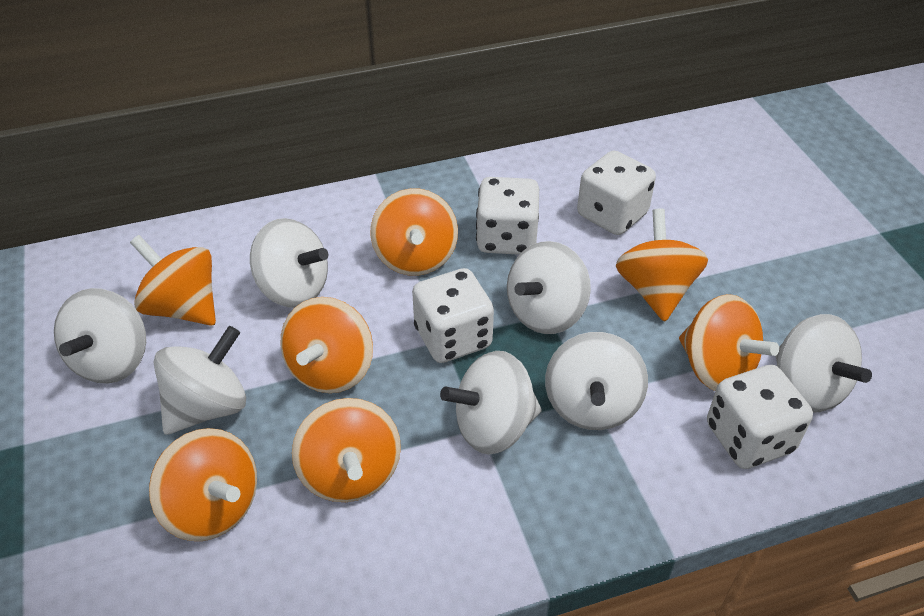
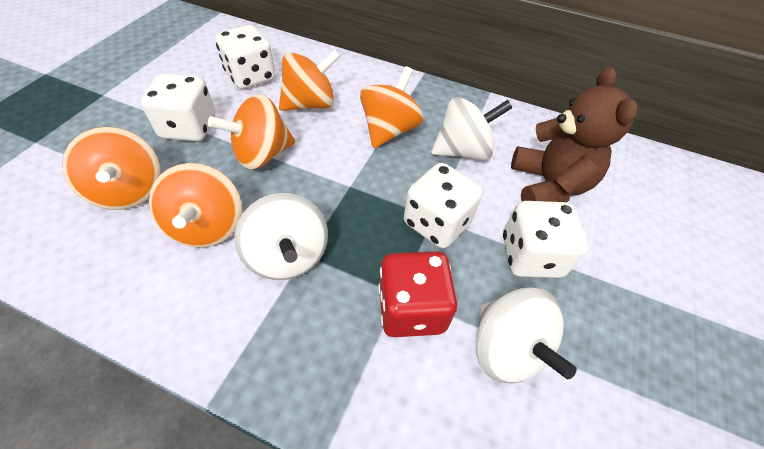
brown teddy bear: none = 0 -> [511,67,638,202] = 1
orange spinning top: [130,235,216,326] [149,428,257,541] [281,297,373,393] [292,398,401,502] [371,188,458,276] [615,208,708,322] [679,294,779,391] = 7 -> [62,127,161,210] [149,163,242,247] [208,94,295,169] [279,49,341,111] [360,66,424,148] = 5
red dice: none = 0 -> [378,251,457,337] = 1
white spinning top: [54,288,146,384] [154,326,246,435] [250,218,328,308] [440,351,542,455] [507,241,591,334] [545,332,648,430] [775,314,872,413] = 7 -> [234,193,328,280] [431,97,512,160] [476,288,577,383] = 3

